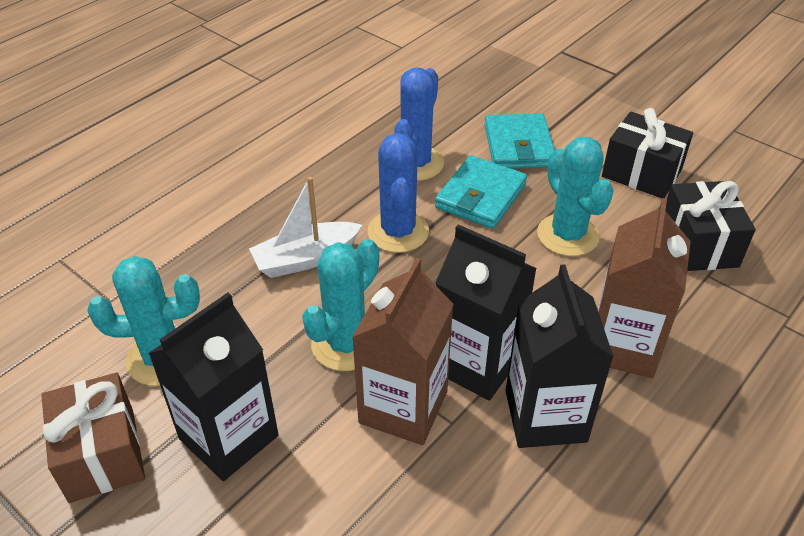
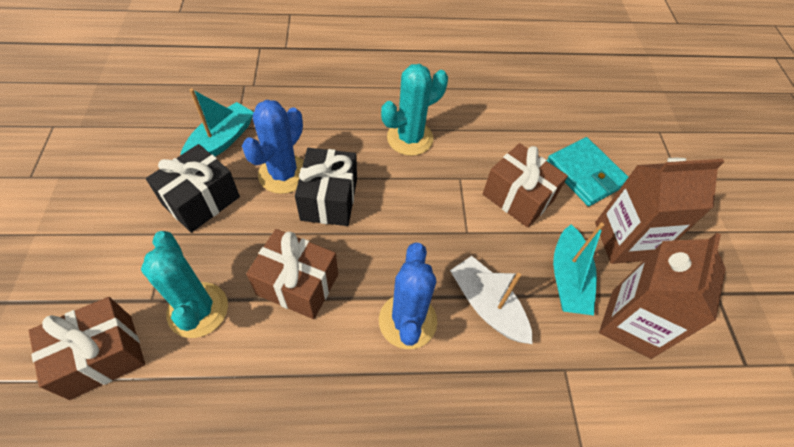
black carton: [148,293,279,481] [435,224,537,401] [506,264,614,448] = 3 -> none = 0
brown gift: [41,372,145,503] = 1 -> [29,297,145,400] [246,229,338,319] [483,143,568,228] = 3
turquoise boat: none = 0 -> [181,88,254,156] [553,223,604,315] = 2
turquoise cactus: [87,256,200,386] [302,239,379,371] [537,137,614,256] = 3 -> [141,231,228,338] [381,64,448,156] = 2
turquoise wallet: [435,155,527,229] [484,113,555,169] = 2 -> [547,137,628,206] = 1

